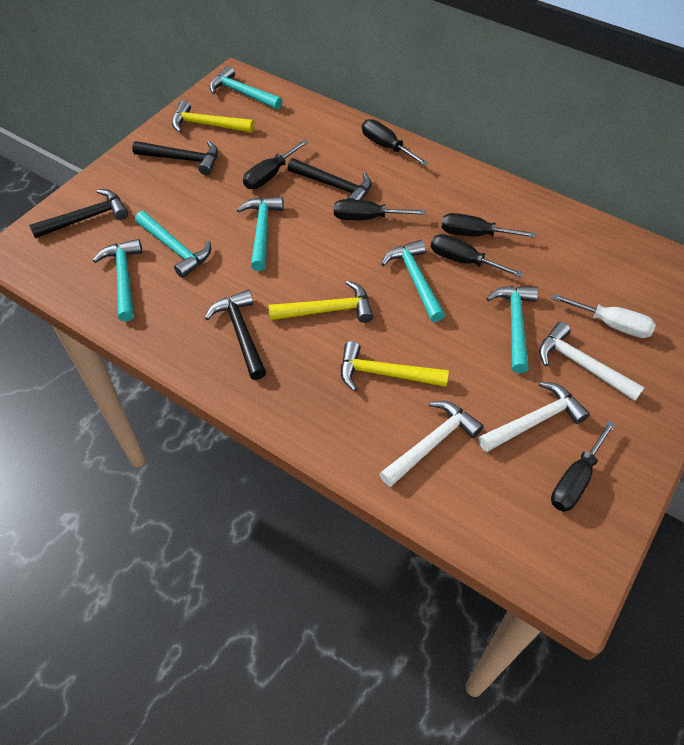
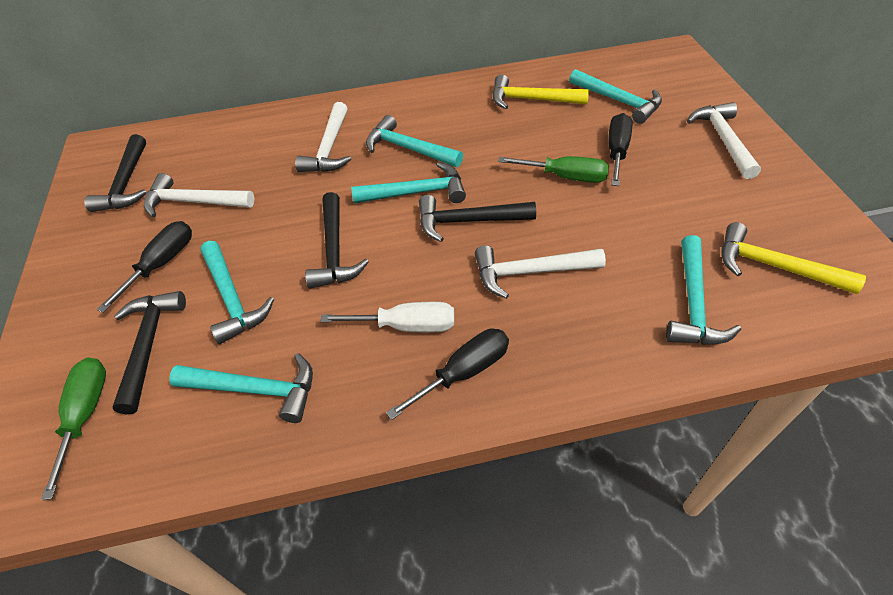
black screwdriver: [243,139,308,189] [334,199,426,220] [362,119,428,166] [431,234,524,278] [441,213,536,238] [551,420,616,512] = 6 -> [97,221,192,313] [386,328,509,420] [608,113,632,186] = 3
green screwdriver: none = 0 -> [41,357,106,500] [498,156,609,183] = 2
white hammer: [379,401,484,487] [478,382,590,452] [539,322,645,401] = 3 -> [144,173,254,217] [295,102,351,172] [475,245,606,299] [687,102,761,179] = 4
yellow hammer: [172,100,254,133] [269,281,374,323] [341,341,449,391] = 3 -> [492,74,589,109] [721,222,866,294] = 2

